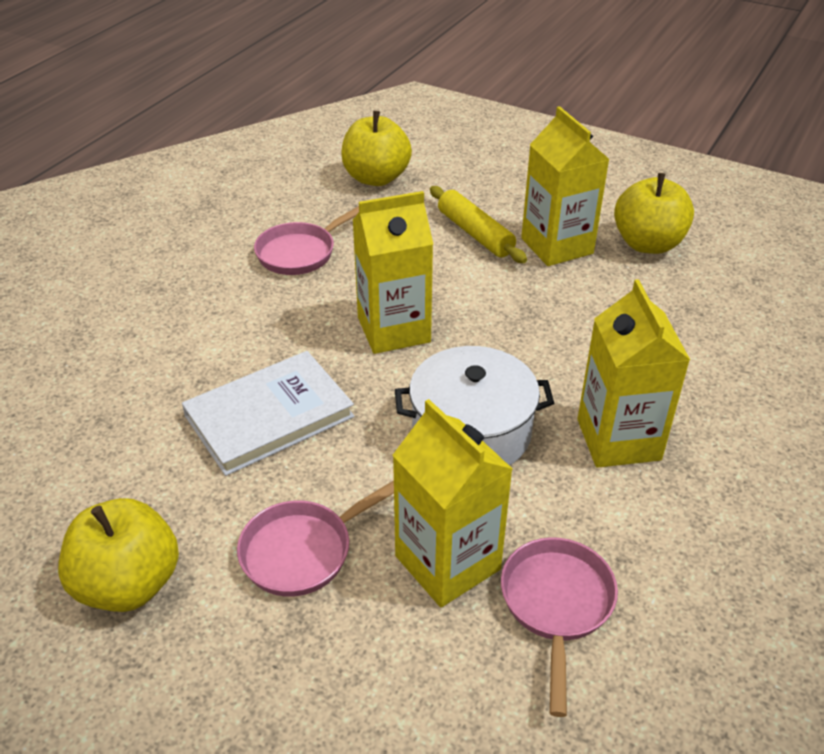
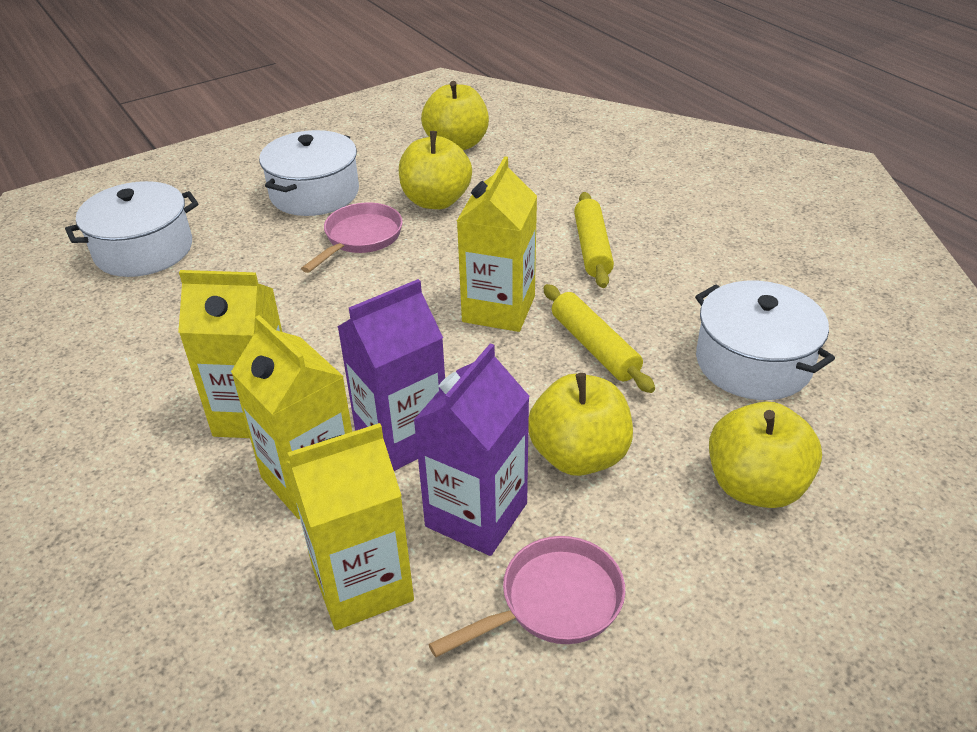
pink pan: [237,480,394,597] [254,206,359,275] [501,537,618,717] = 3 -> [301,203,403,273] [429,536,625,657] = 2
purple carton: none = 0 -> [337,279,445,471] [413,343,530,556] = 2
white book: [182,351,354,476] = 1 -> none = 0
white pot: [395,346,554,466] = 1 -> [65,181,199,277] [259,130,359,216] [695,281,835,400] = 3
yellow apple: [58,498,179,612] [341,111,412,186] [614,173,694,254] = 3 -> [399,131,472,209] [421,81,489,150] [528,373,633,476] [709,402,822,508] = 4
yellow rolling pin: [430,186,527,263] = 1 -> [543,284,655,393] [574,192,614,288] = 2

